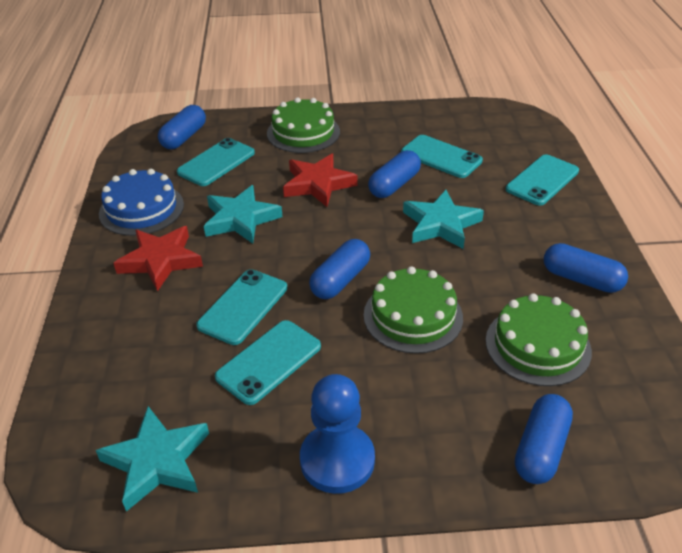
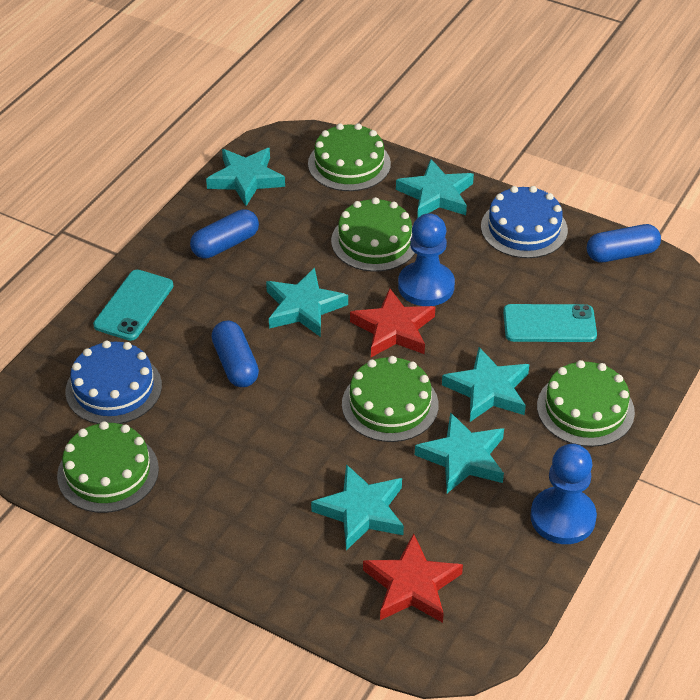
blue cake: [99,169,184,236] = 1 -> [65,341,162,424] [481,186,568,258] = 2
blue capsule: [158,105,206,149] [309,239,370,299] [368,150,421,198] [515,394,573,484] [544,243,628,293] = 5 -> [190,209,259,259] [211,320,259,387] [587,224,661,263] = 3
blue pawn: [300,374,375,494] = 1 -> [398,213,455,306] [530,444,597,544] = 2
green cake: [267,97,340,153] [364,266,463,354] [486,294,592,386] = 3 -> [57,421,159,513] [308,123,391,191] [331,197,415,272] [342,356,439,442] [537,360,635,447] = 5
turquoise phone: [177,138,255,186] [196,269,287,345] [215,320,321,405] [401,135,483,178] [506,154,579,206] = 5 -> [93,270,173,341] [503,304,597,342] = 2
turquoise star: [96,406,209,512] [204,185,282,244] [403,190,484,249] = 3 -> [206,148,285,206] [266,268,348,337] [311,464,404,551] [396,159,474,218] [415,412,504,493] [442,347,530,422] = 6

